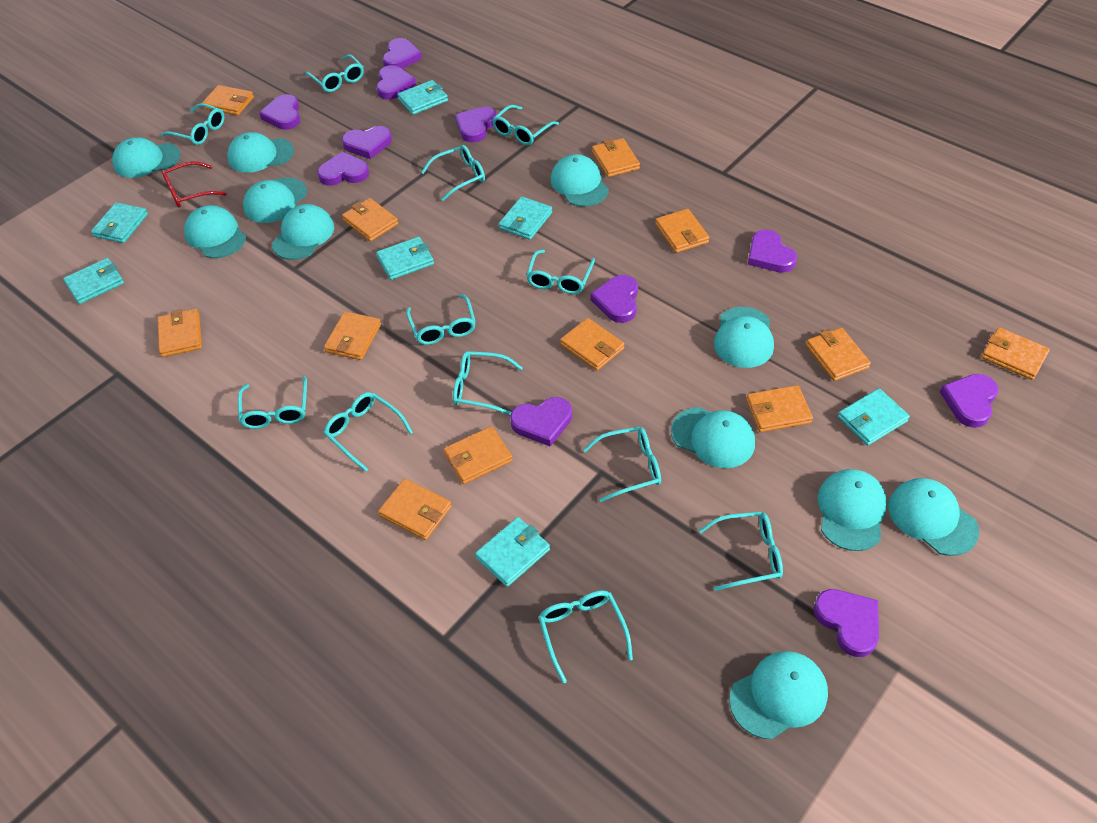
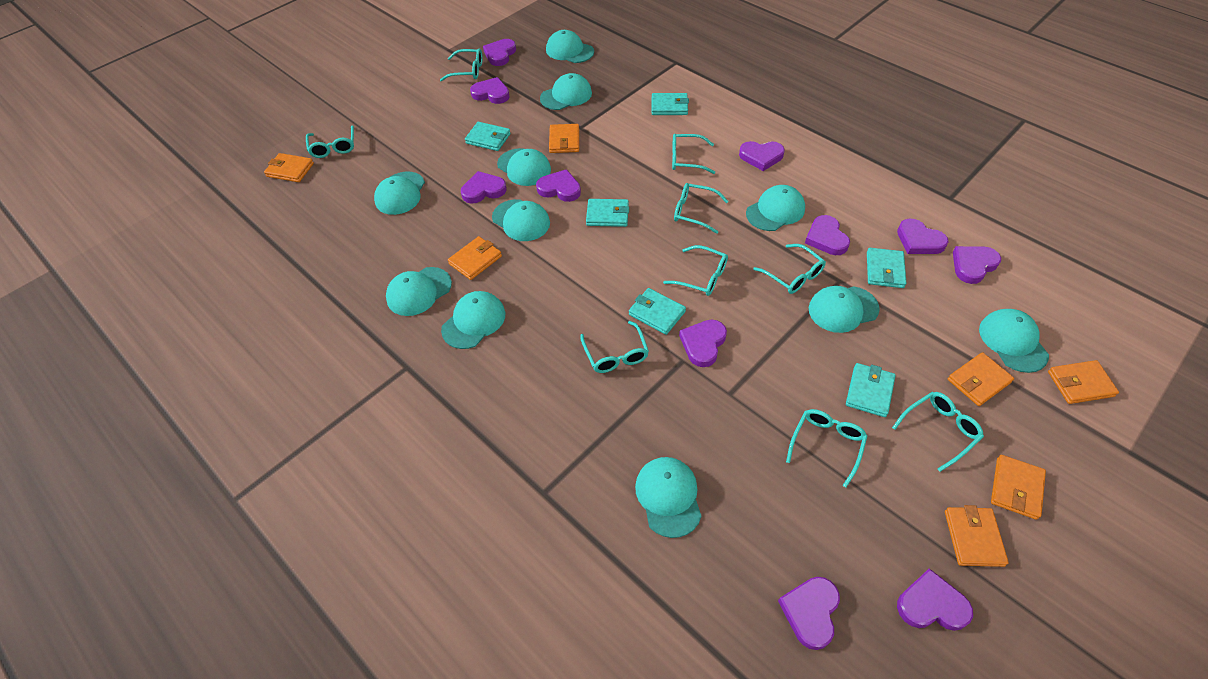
orange wallet: [157,309,202,357] [202,85,254,115] [324,311,381,360] [342,198,398,241] [378,479,452,540] [444,426,513,484] [560,318,625,371] [592,138,640,177] [655,209,710,253] [746,385,813,432] [806,328,871,381] [981,327,1050,380] = 12 -> [264,153,314,182] [448,236,502,280] [549,124,579,153] [945,505,1009,567] [948,352,1014,406] [991,455,1046,520] [1048,360,1119,404] = 7
red glasses: [161,161,226,208] = 1 -> none = 0
turquoise glasses: [161,103,225,145] [238,376,307,429] [305,54,364,92] [324,392,413,472] [406,294,476,345] [421,145,485,201] [453,351,523,415] [492,105,559,145] [526,250,595,294] [538,590,633,683] [583,426,661,502] [699,512,783,591] = 12 -> [306,125,354,158] [440,49,483,81] [580,321,649,373] [663,245,728,296] [672,134,715,174] [674,183,729,234] [753,244,826,294] [786,409,867,487] [892,392,984,472] = 9
turquoise wallet: [63,258,124,304] [91,202,148,243] [376,237,434,280] [397,80,448,115] [475,517,550,587] [499,196,552,240] [838,388,910,445] = 7 -> [465,122,511,151] [586,199,629,227] [629,288,686,335] [652,93,689,115] [846,363,895,417] [867,248,906,288] = 6

